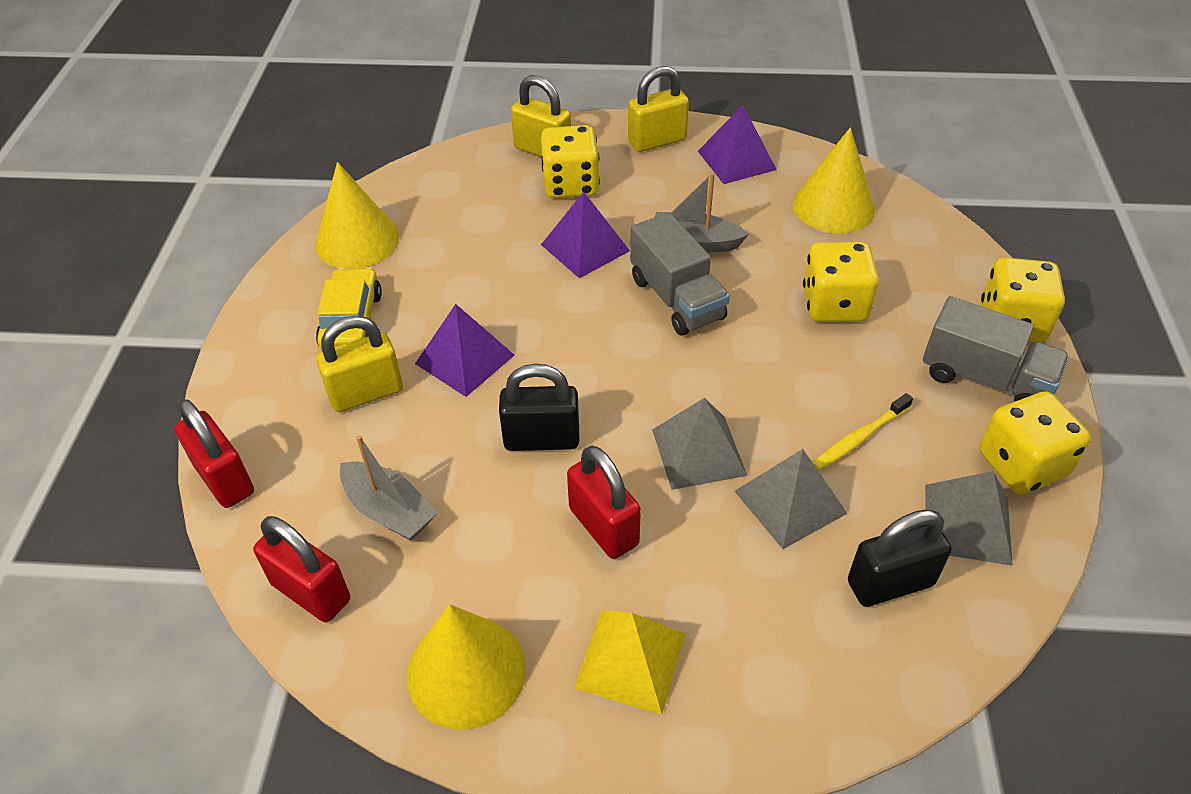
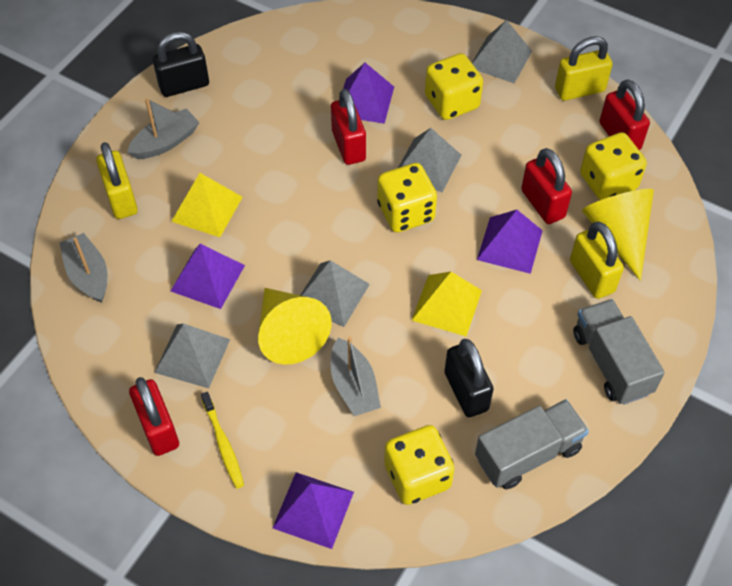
grey boat: [340,435,437,541] [655,172,749,252] = 2 -> [60,233,107,303] [127,98,199,159] [331,336,381,416] = 3
grey pyramid: [652,398,747,490] [734,449,848,549] [925,471,1013,566] = 3 -> [154,324,230,388] [301,260,370,327] [398,128,461,192] [472,20,532,83] = 4
purple pyramid: [415,304,514,397] [541,192,630,278] [698,105,777,184] = 3 -> [171,244,245,309] [273,472,354,549] [343,63,394,124] [477,210,543,274] = 4
red padlock: [174,399,254,508] [253,516,350,622] [567,445,641,559] = 3 -> [129,377,179,456] [331,89,366,165] [521,148,572,224] [599,79,650,150] = 4
yellow car: [316,267,382,350] = 1 -> none = 0
yellow cone: [315,162,399,269] [407,604,526,730] [793,127,875,234] = 3 -> [258,288,332,364] [582,189,654,281] = 2
yellow pyramid: [574,610,685,715] = 1 -> [171,173,243,237] [412,272,482,336] = 2

